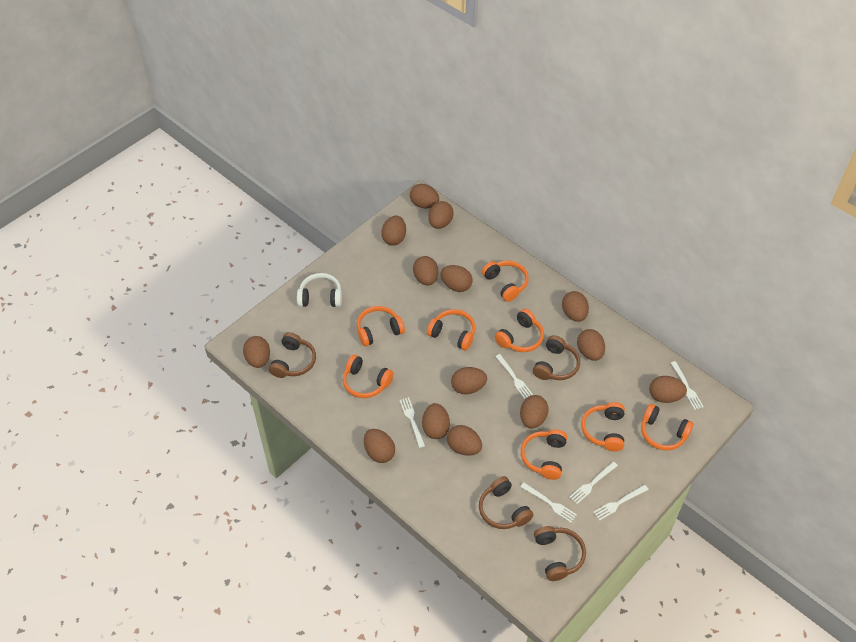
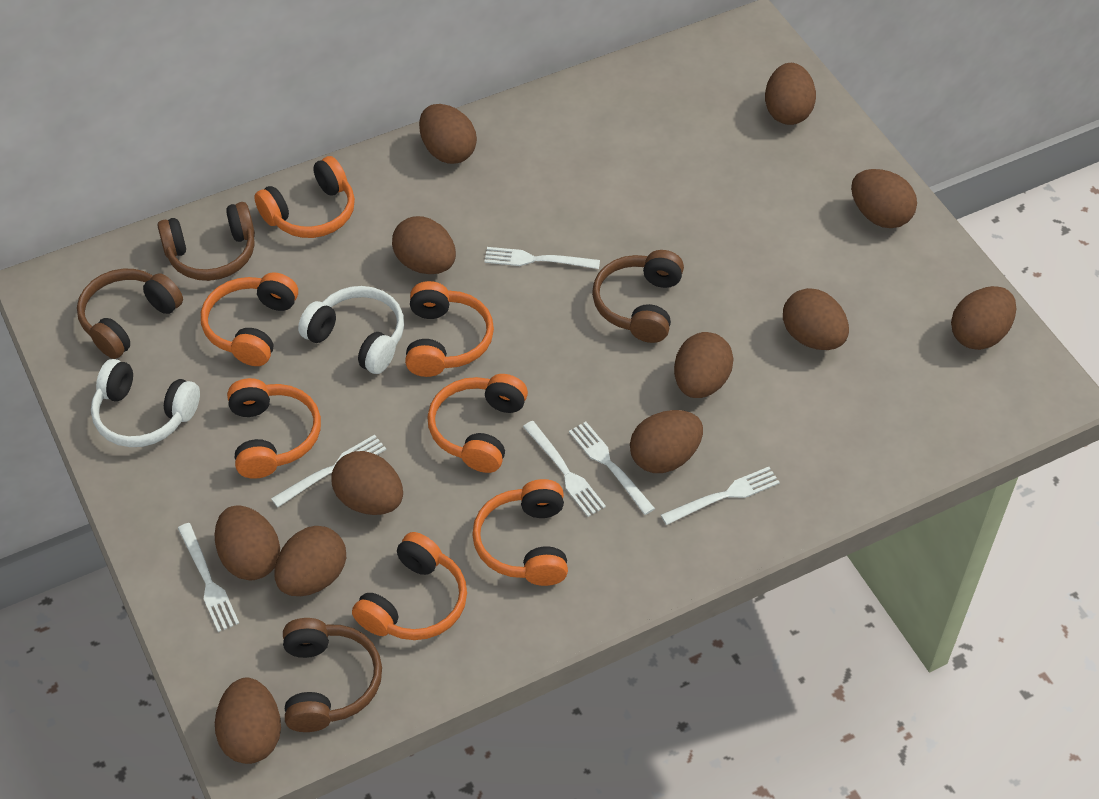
brown egg: [243,336,270,368] [364,429,395,463] [381,215,406,246] [410,184,439,208] [413,256,438,285] [422,403,450,439] [428,201,454,229] [440,265,472,292] [447,425,482,456] [451,367,487,394] [520,395,549,429] [562,291,589,322] [577,329,605,361] [649,376,687,403] = 14 -> [215,505,280,580] [215,678,281,764] [275,526,346,596] [331,451,403,515] [392,216,456,274] [419,104,477,164] [630,410,703,473] [674,332,734,398] [765,63,816,125] [783,288,849,350] [851,169,917,228] [951,286,1016,350] = 12
orange headphones: [343,355,393,398] [357,306,405,346] [427,309,476,350] [482,260,529,302] [495,309,544,352] [521,429,567,480] [581,402,625,452] [641,404,694,451] = 8 -> [201,272,298,366] [227,378,321,479] [254,156,355,238] [352,532,467,640] [405,281,494,377] [428,374,528,473] [472,479,568,586] = 7
white headphones: [297,273,342,307] = 1 -> [91,359,200,447] [298,286,404,374] = 2

